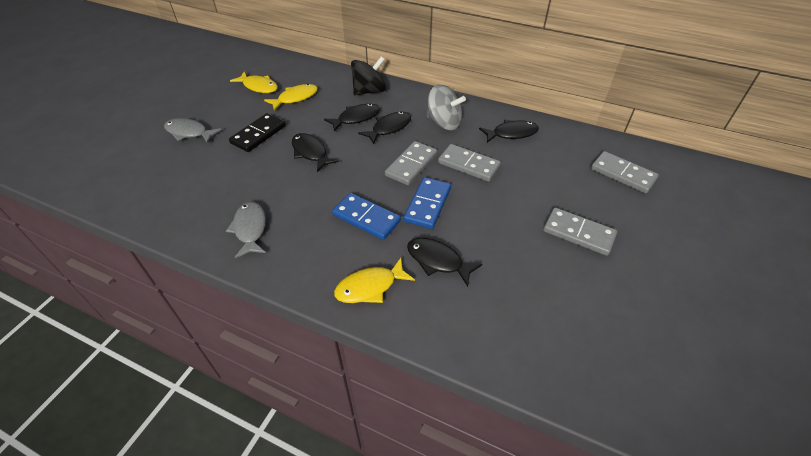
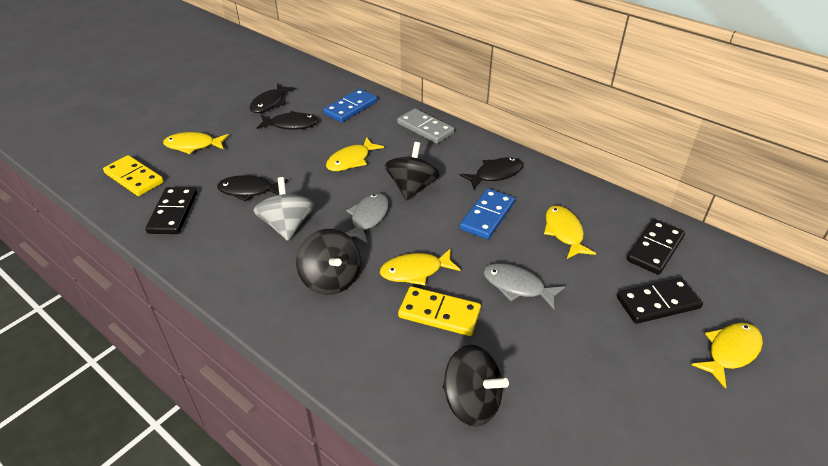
black domino: [229,113,286,152] = 1 -> [145,187,197,234] [617,278,703,324] [627,219,685,275] = 3
black fish: [292,133,339,172] [324,104,380,132] [358,112,411,144] [407,238,482,287] [479,120,539,143] = 5 -> [217,175,288,202] [250,83,296,113] [257,111,318,130] [459,157,523,189] = 4
black spinning top: [351,56,386,95] = 1 -> [296,229,361,295] [385,142,440,201] [443,345,509,427] = 3
grey domino: [385,141,437,185] [438,144,501,182] [543,207,617,256] [591,151,659,194] = 4 -> [397,108,455,144] = 1
yellow domino: none = 0 -> [103,155,164,196] [398,286,481,336] = 2
yellow fish: [230,71,278,93] [264,84,318,111] [334,258,415,303] = 3 -> [163,132,229,154] [326,137,384,171] [380,248,460,285] [544,205,596,259] [692,323,763,389] = 5

